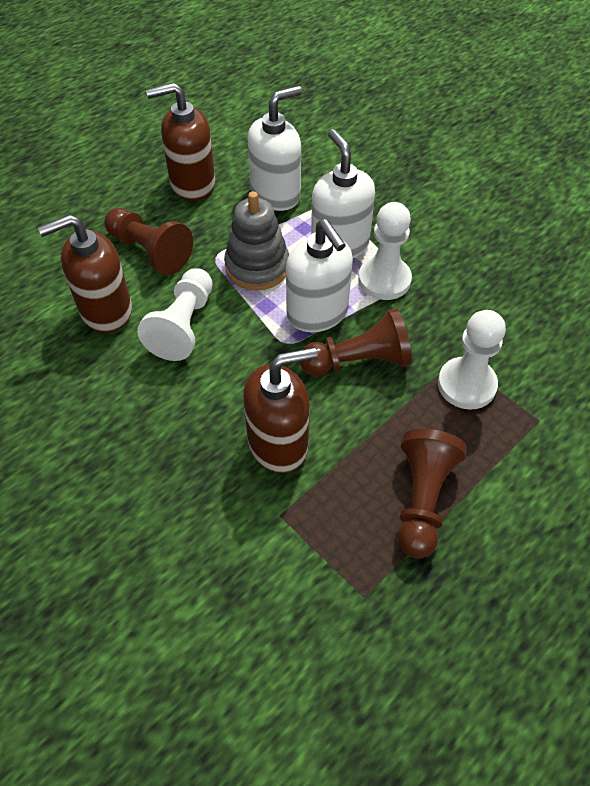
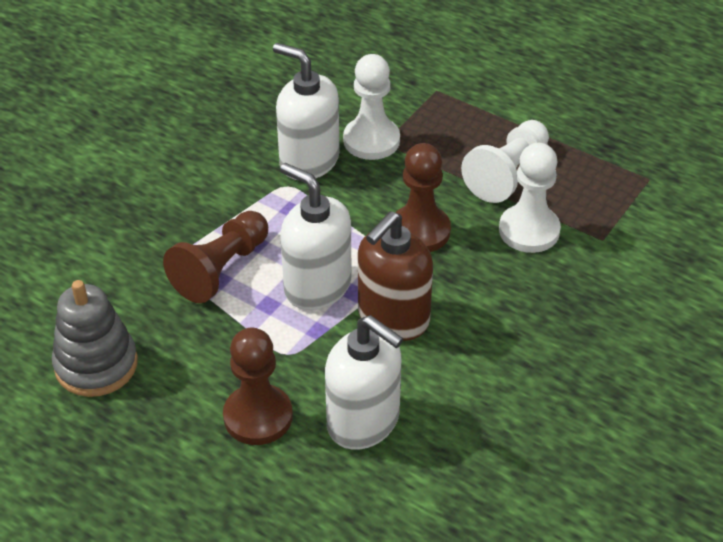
brown soap dispenser: [38,214,132,333] [146,83,215,201] [243,347,318,473] = 3 -> [358,211,433,341] = 1

